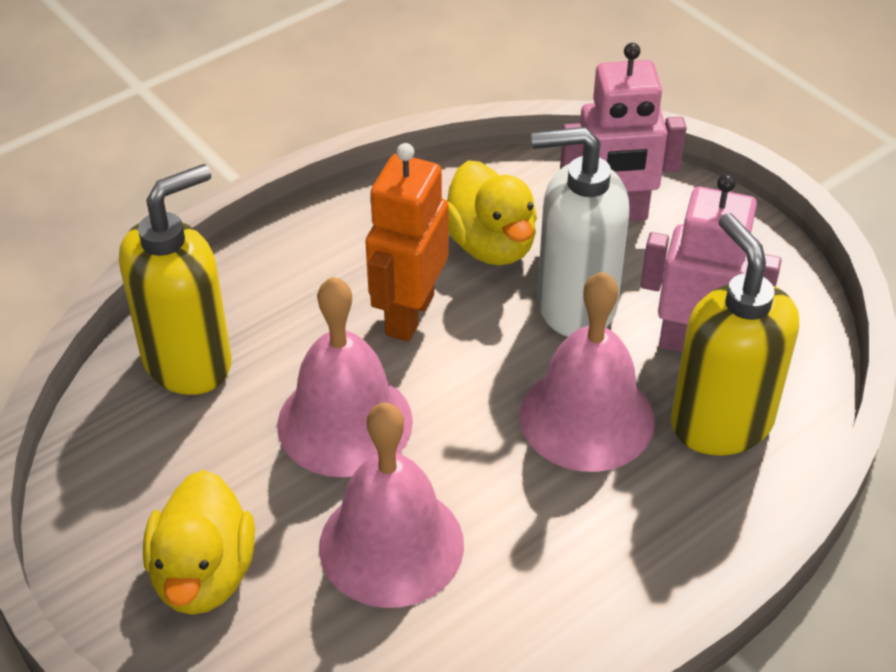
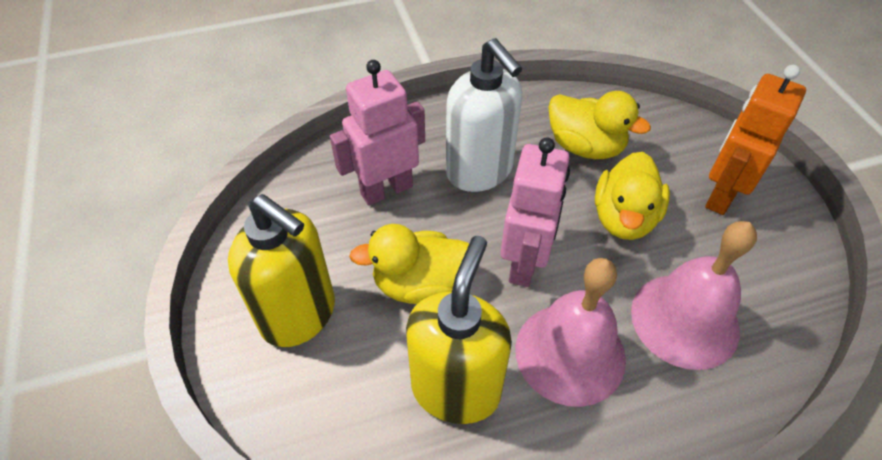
pink bell: [277,277,413,477] [319,403,464,608] [520,272,655,472] = 3 -> [515,258,626,407] [631,221,757,370] = 2
yellow duck: [143,470,255,615] [447,160,537,265] = 2 -> [349,224,469,304] [548,91,651,159] [595,152,670,240] = 3

